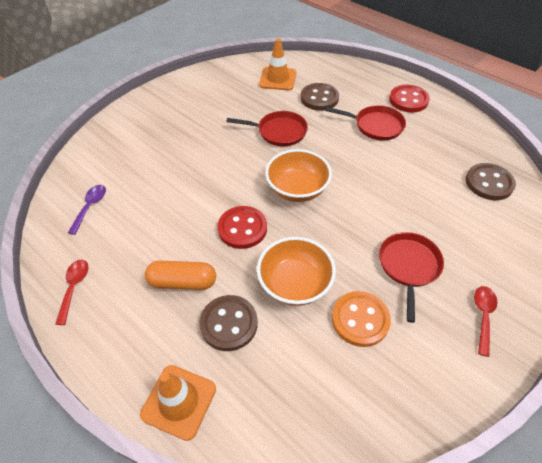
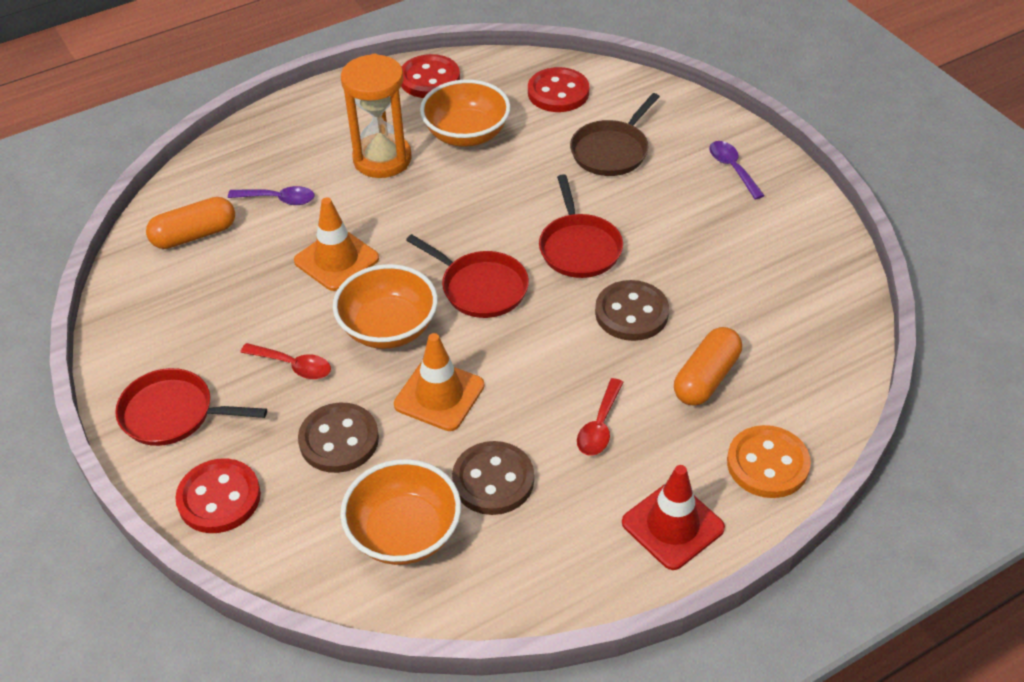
brown pan: none = 0 -> [570,93,660,176] = 1
orange bowl: [257,237,336,306] [265,149,332,202] = 2 -> [333,264,438,349] [340,459,461,565] [420,79,511,147] = 3
orange capsule: [145,261,216,290] = 1 -> [146,197,235,249] [674,327,742,406] = 2
orange hourglass: none = 0 -> [341,54,412,178] = 1
purple spoon: [68,185,106,235] = 1 -> [228,186,314,205] [709,141,765,200] = 2
red button: [217,206,267,249] [389,85,430,113] = 2 -> [175,458,261,533] [401,54,460,98] [528,67,589,112] = 3
red traffic cone: none = 0 -> [622,465,725,570] = 1

